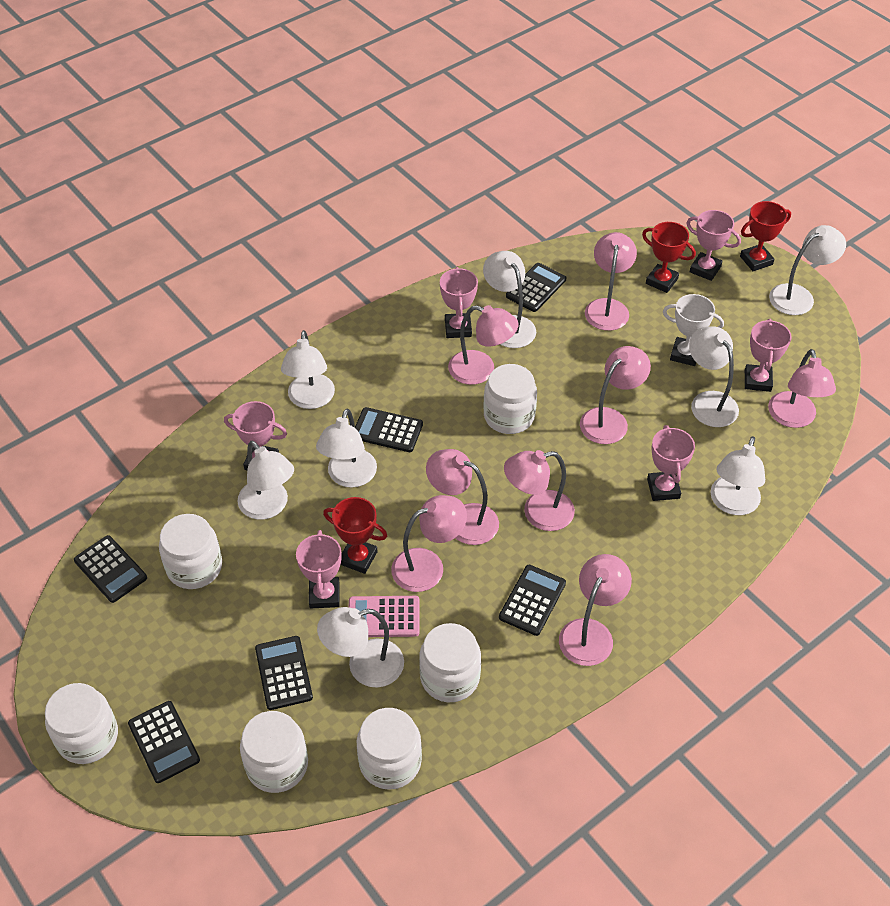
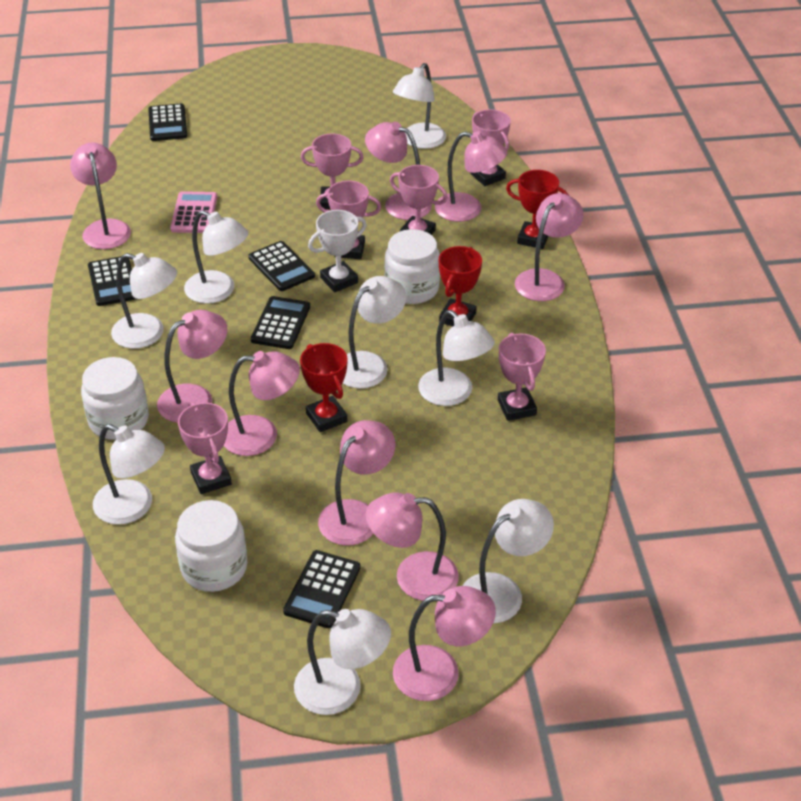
black calculator: [74,535,147,603] [128,701,200,783] [255,636,313,710] [355,407,423,452] [499,565,566,636] [506,263,566,312] = 6 -> [88,256,136,306] [148,103,187,141] [248,241,315,291] [251,296,310,349] [283,550,361,628] = 5
pink lamp: [391,495,467,592] [426,449,499,545] [448,305,519,385] [504,450,575,531] [559,554,632,666] [580,346,651,444] [585,232,637,331] [768,349,836,428] = 8 -> [70,143,131,249] [157,310,228,423] [224,351,300,456] [318,420,395,545] [365,122,432,220] [366,492,459,601] [393,586,496,701] [435,131,507,222] [515,193,584,301] = 9
white jar: [45,683,118,764] [159,514,222,589] [240,711,308,793] [357,708,422,790] [419,623,481,702] [484,364,537,434] = 6 -> [81,357,149,440] [175,500,248,592] [384,229,440,304] = 3

